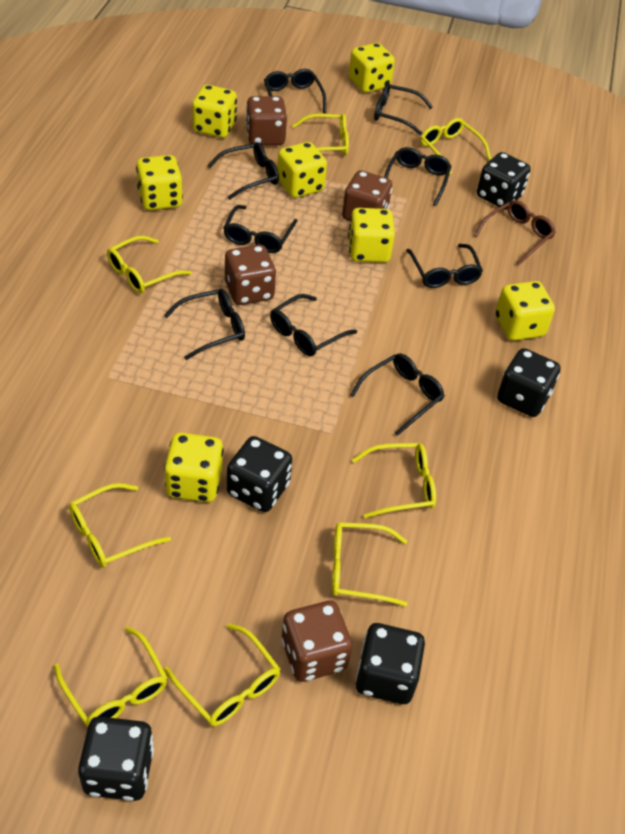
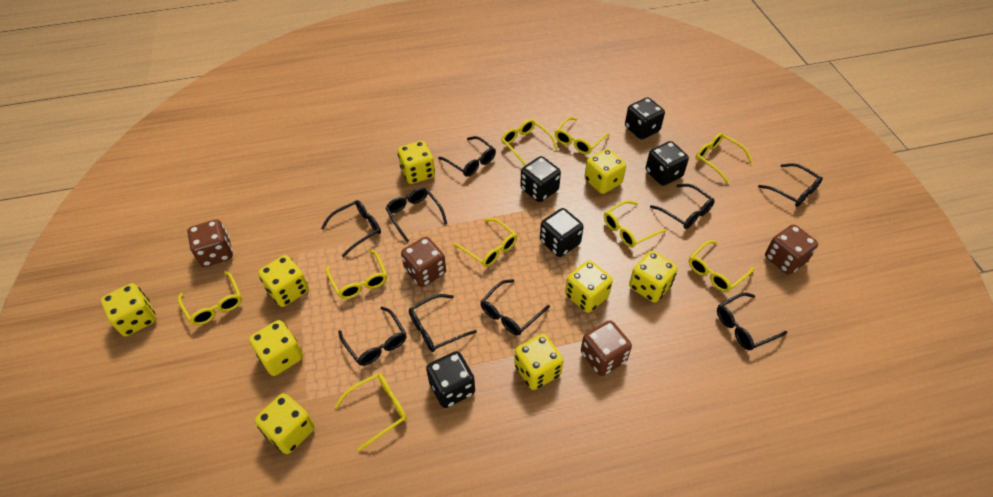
brown glasses: [474,200,556,266] = 1 -> none = 0
yellow dice: [136,155,183,210] [164,433,223,502] [192,85,237,138] [277,142,327,198] [348,208,395,263] [349,43,395,93] [495,281,555,341] = 7 -> [101,283,156,336] [249,320,303,376] [255,393,315,454] [258,255,309,307] [398,141,435,184] [514,334,563,390] [565,260,613,313] [584,149,626,194] [629,251,678,303] = 9
yellow glasses: [54,626,168,727] [69,483,171,568] [107,236,192,293] [164,623,280,726] [292,114,349,156] [332,522,408,606] [352,443,436,518] [421,118,491,175] = 8 -> [178,271,242,325] [326,249,387,299] [335,373,407,451] [453,218,517,267] [501,119,558,166] [555,117,610,155] [604,200,666,248] [689,240,754,292] [696,133,753,183] = 9

